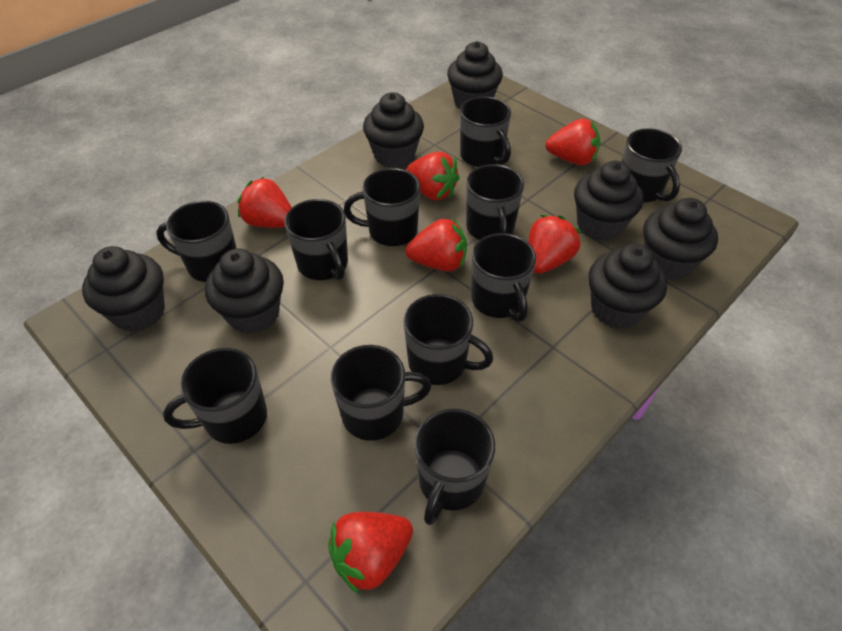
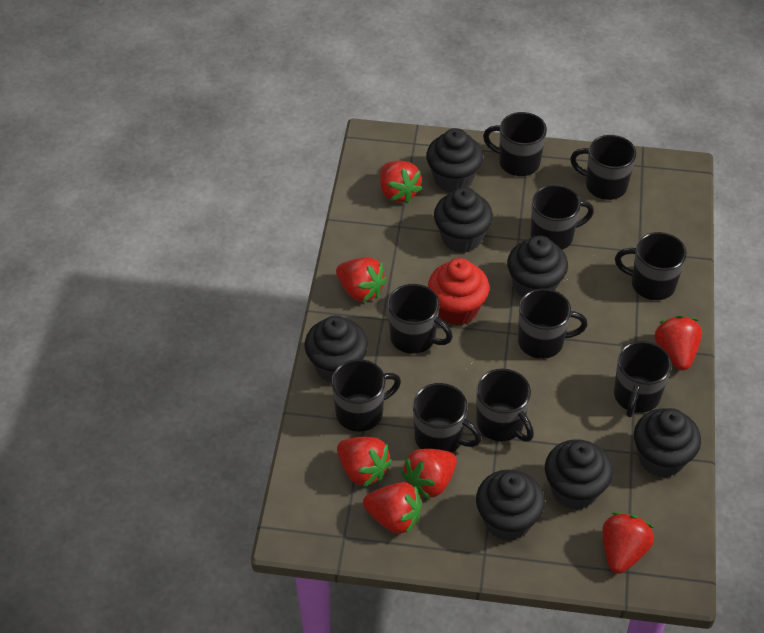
black mug: [156,201,237,282] [163,348,267,444] [284,199,348,280] [331,345,432,441] [344,168,420,246] [404,294,493,385] [415,409,495,525] [460,97,511,167] [466,164,524,240] [471,233,536,322] [622,128,682,203] = 11 -> [331,359,401,432] [388,284,453,354] [413,383,482,453] [476,368,534,442] [483,112,547,176] [518,289,588,359] [531,185,594,250] [570,135,636,200] [614,341,672,417] [615,232,687,300] = 10
red cupcake: none = 0 -> [428,258,489,325] = 1
red strawberry: [238,177,292,228] [328,512,413,594] [405,219,467,271] [406,152,460,200] [528,215,581,274] [545,118,600,165] = 6 -> [336,257,387,302] [337,437,392,487] [363,482,422,534] [380,161,423,204] [401,449,457,500] [602,512,654,574] [655,316,702,371] = 7

